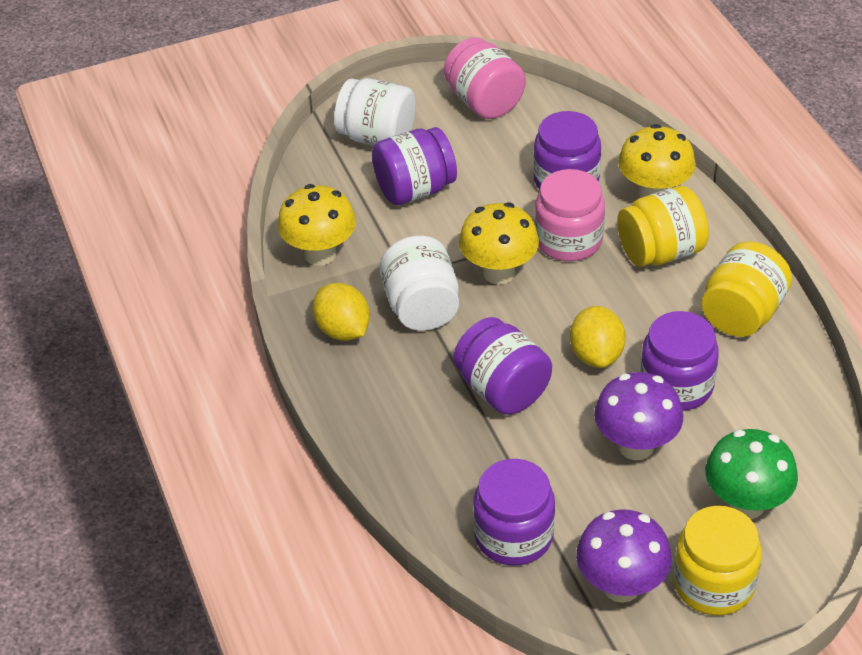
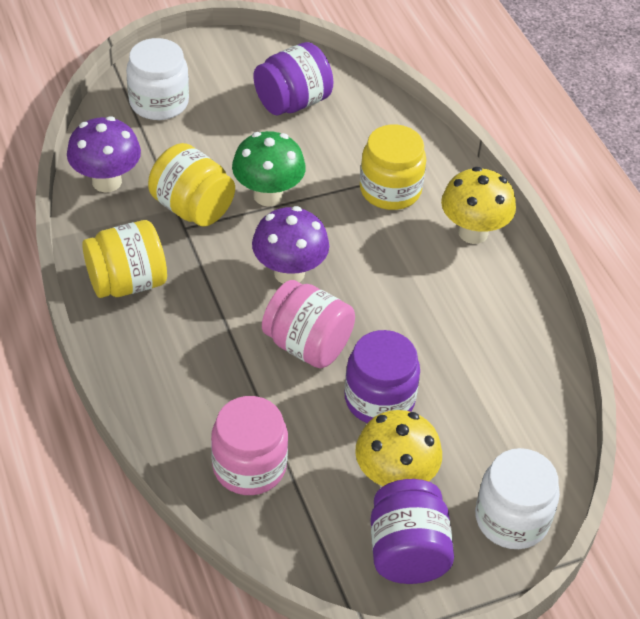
purple jar: [372,127,457,205] [453,317,552,415] [473,459,555,566] [533,111,601,190] [640,311,719,411] = 5 -> [254,42,333,115] [345,330,420,423] [370,479,454,584] = 3
yellow lemon: [313,283,370,341] [570,306,626,368] = 2 -> none = 0
yellow mushroom: [277,184,356,266] [459,202,539,285] [618,124,696,198] = 3 -> [355,410,442,487] [441,167,516,244] = 2

